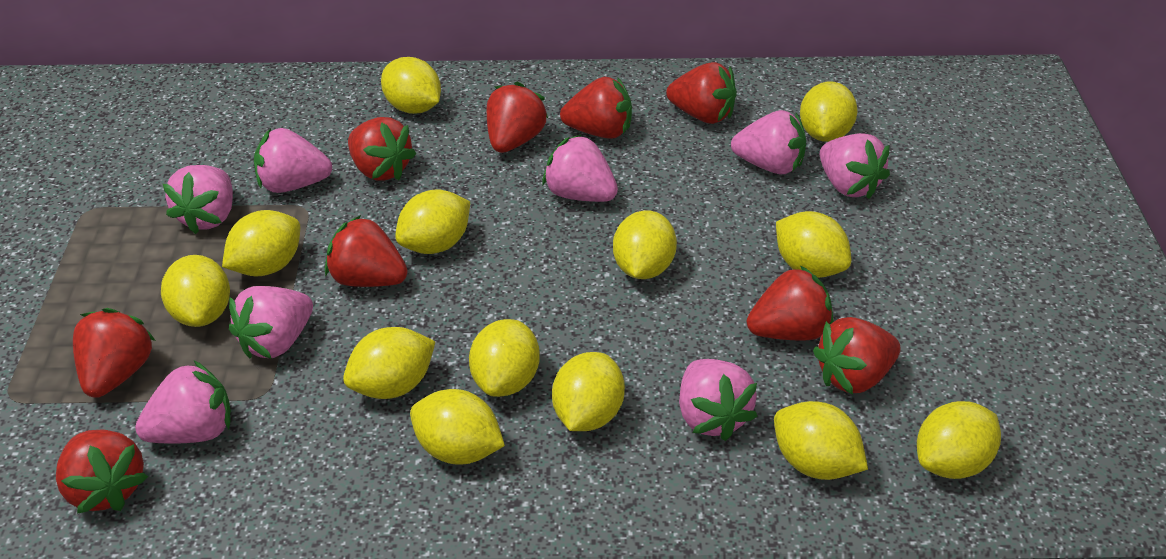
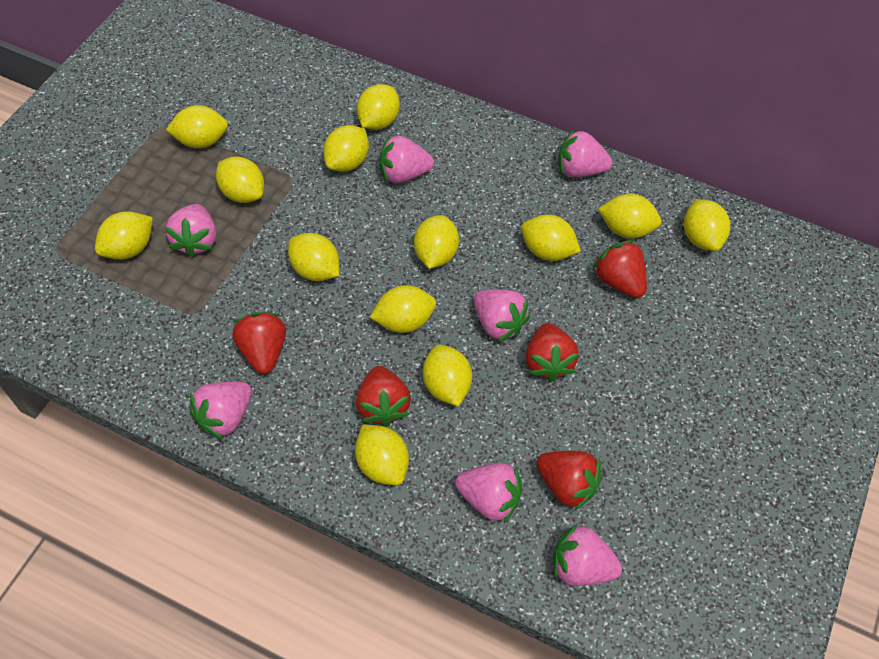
pink strawberry: [135,361,231,444] [163,165,233,234] [229,286,313,359] [254,128,332,193] [542,134,618,202] [679,359,757,441] [731,110,806,174] [819,133,890,199] = 8 -> [165,204,216,258] [190,382,252,439] [380,136,434,183] [455,463,522,523] [474,289,530,342] [553,523,622,586] [558,129,612,178] = 7
red strawberry: [56,430,148,514] [73,308,156,398] [325,215,408,287] [348,117,416,181] [487,82,548,153] [560,77,632,139] [666,62,737,124] [747,265,834,340] [813,317,901,395] = 9 -> [233,312,286,374] [356,366,411,427] [526,323,579,382] [536,451,602,510] [593,240,647,298] = 5

